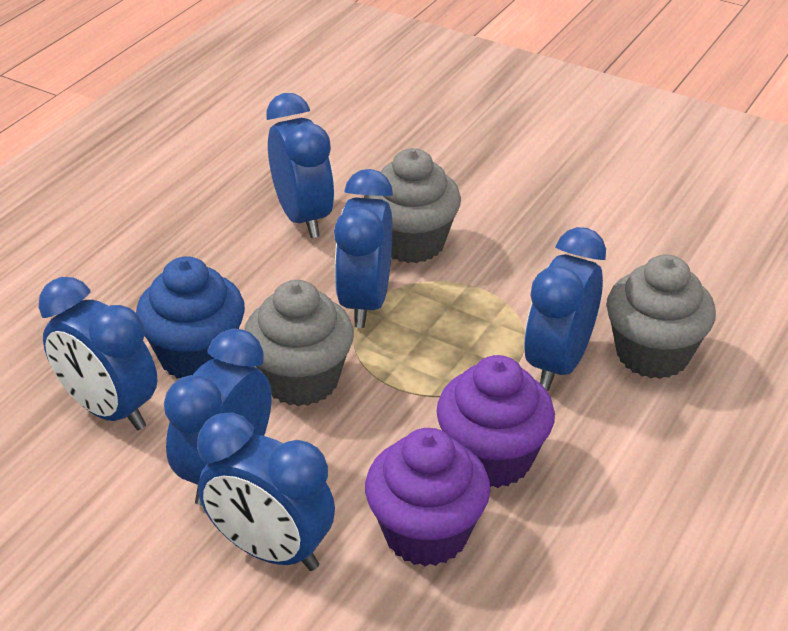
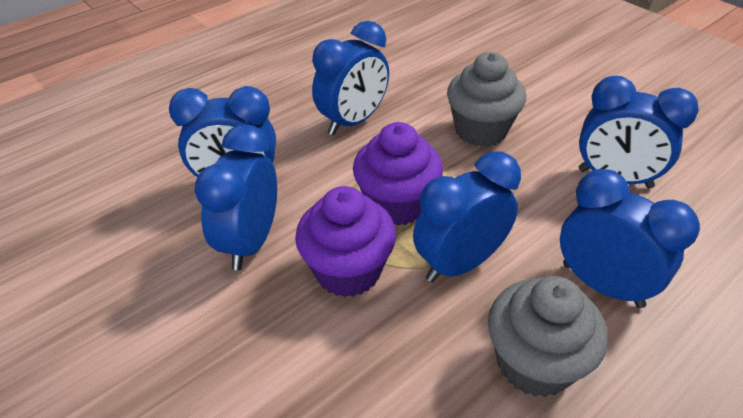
blue cupcake: [136,256,245,379] = 1 -> none = 0
grey cupcake: [244,280,354,406] [364,148,461,263] [606,254,716,379] = 3 -> [447,52,526,147] [488,276,608,397] = 2

